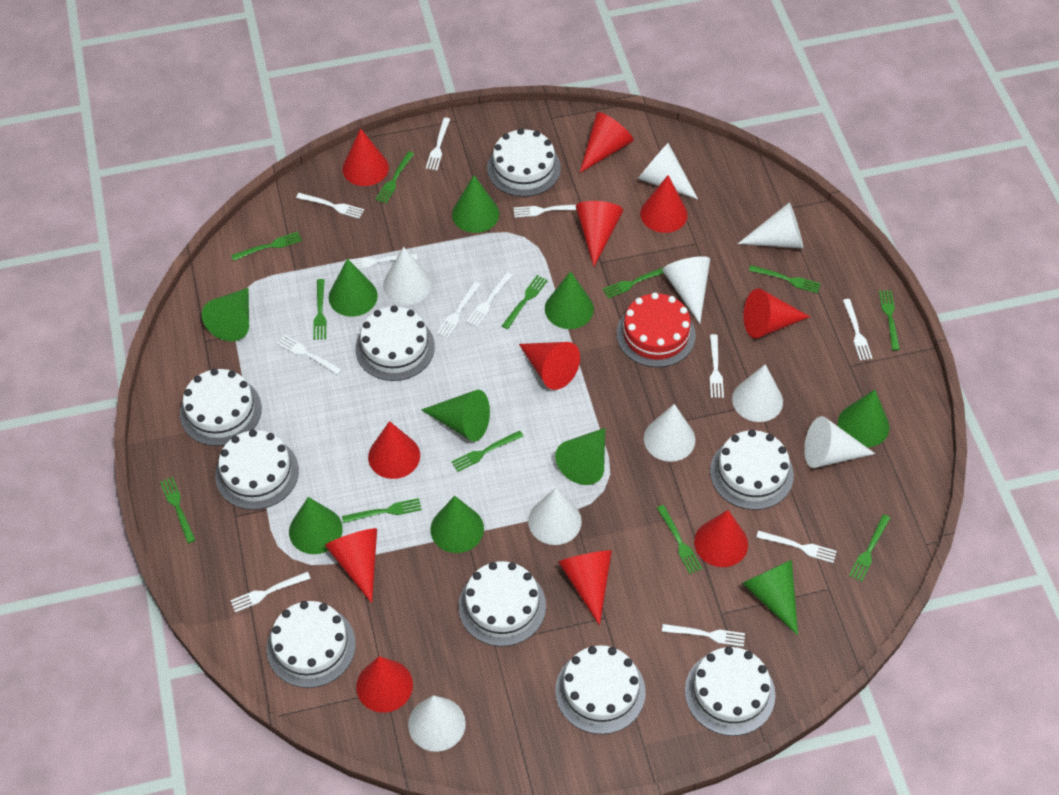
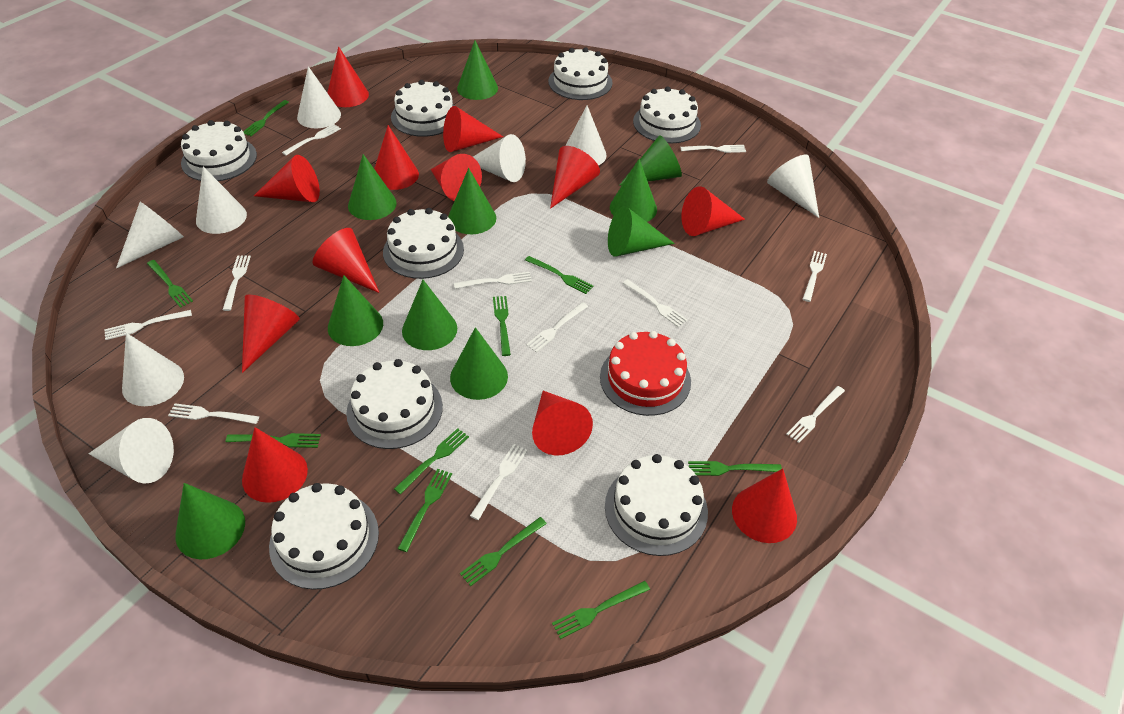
green fork: [160,477,195,543] [231,232,302,261] [313,279,327,340] [342,498,422,523] [375,151,414,204] [451,431,524,472] [502,275,548,329] [602,267,664,298] [657,505,702,574] [749,265,821,294] [849,514,890,582] [879,290,900,350] = 12 -> [147,260,193,308] [225,433,321,448] [243,100,289,136] [394,428,469,494] [398,469,452,552] [460,517,547,586] [493,296,511,356] [525,256,593,294] [552,581,650,639] [688,461,782,476] = 10
red cone: [325,528,377,603] [342,128,389,186] [356,656,413,713] [368,421,420,479] [519,342,580,390] [558,550,612,625] [576,201,623,266] [580,112,634,173] [640,175,688,233] [694,510,748,567] [744,289,810,339] = 11 -> [242,295,300,373] [242,427,308,503] [254,155,320,202] [312,228,380,293] [327,46,369,107] [374,125,419,190] [431,154,482,201] [443,106,503,152] [532,391,593,455] [550,146,600,209] [681,186,745,236] [732,468,797,543] = 12
white cake: [180,368,262,446] [215,429,299,510] [267,601,356,688] [355,305,435,381] [459,561,546,646] [487,128,561,197] [555,645,646,734] [685,647,775,736] [710,430,794,510] = 9 -> [181,120,257,181] [269,483,379,590] [346,359,443,449] [383,208,464,279] [391,80,455,137] [548,47,612,100] [605,454,708,556] [633,87,701,143] = 8
white cone: [383,247,432,305] [408,695,466,752] [528,488,582,545] [638,143,698,199] [644,404,695,462] [662,256,710,324] [732,364,783,422] [738,202,803,249] [804,416,875,468] = 9 -> [88,418,174,484] [116,202,184,269] [122,333,184,406] [196,167,247,234] [297,66,341,128] [473,134,526,182] [566,105,607,166] [767,155,819,218] = 8
white fork: [230,572,311,612] [277,334,342,375] [296,193,364,219] [345,253,417,269] [426,117,450,171] [437,281,480,338] [466,272,512,327] [514,205,576,218] [662,624,745,647] [710,334,724,398] [756,530,837,563] [843,299,872,361] = 12 -> [104,310,192,340] [168,403,259,424] [223,256,251,311] [282,124,341,155] [454,272,532,289] [470,444,528,520] [526,302,588,353] [623,279,688,327] [680,145,746,153] [786,386,845,443] [803,251,827,302] = 11

